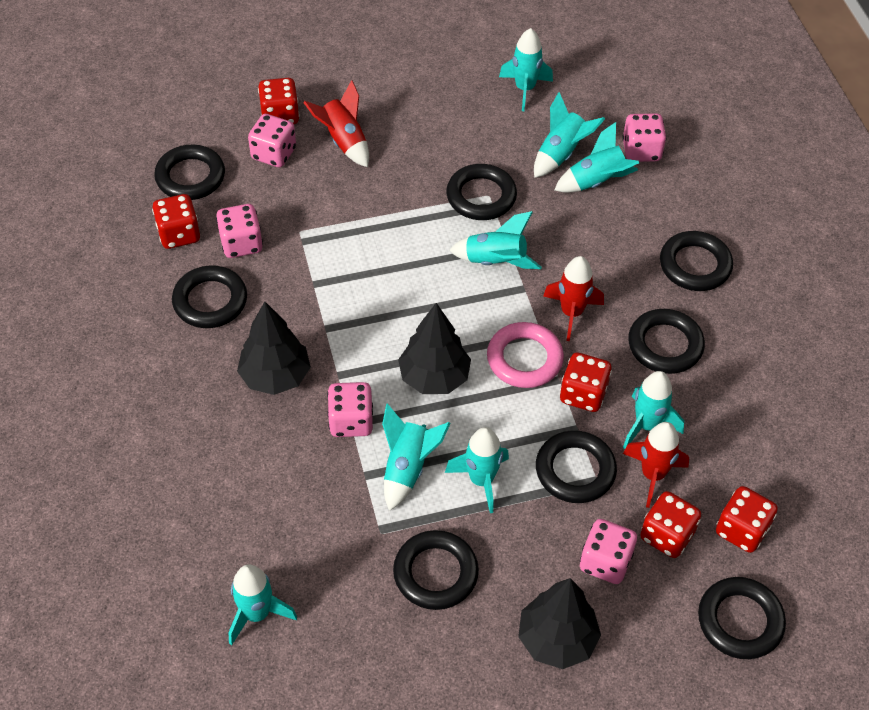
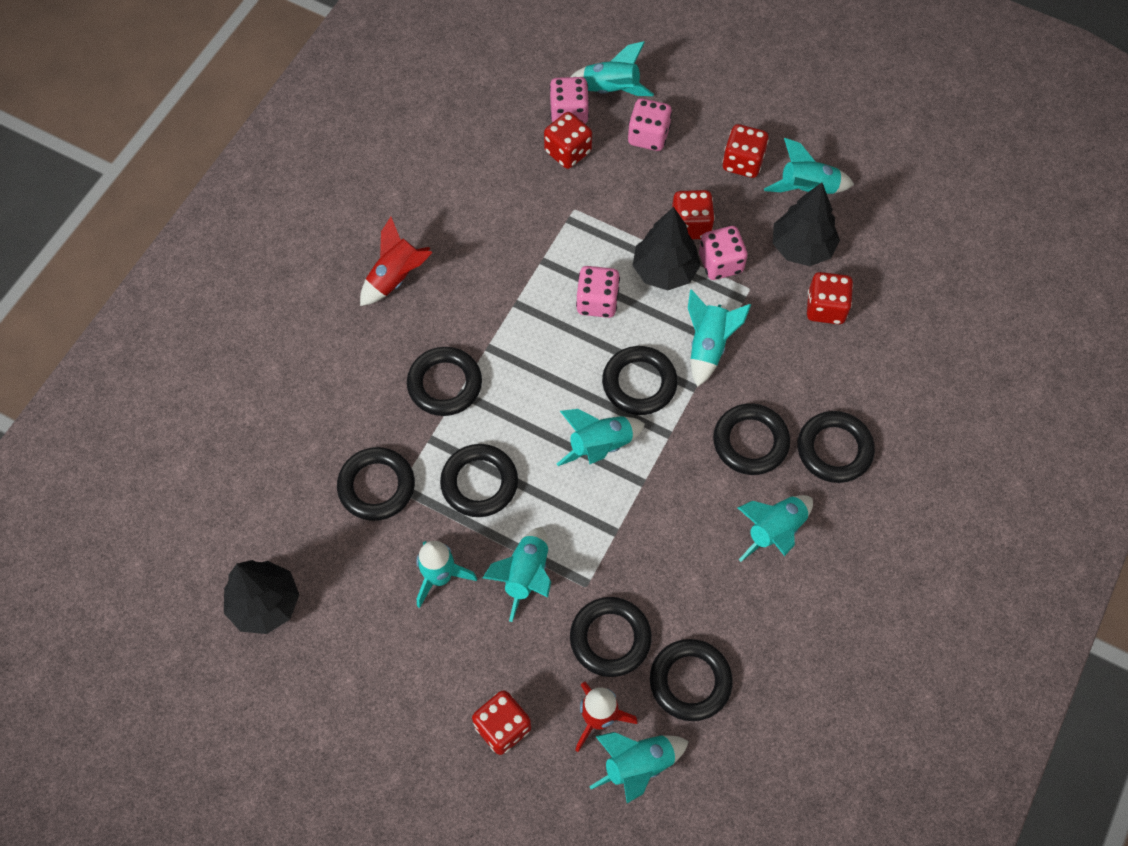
pink dice: [216,204,263,258] [248,114,296,167] [327,382,373,437] [580,519,637,584] [622,113,667,162] = 5 -> [549,77,589,124] [576,266,620,318] [628,98,672,151] [699,226,748,280] = 4
pink ring: [487,322,564,388] = 1 -> none = 0
red rocket: [303,80,369,167] [543,256,604,341] [623,422,689,508] = 3 -> [360,217,433,306] [575,682,638,752] = 2

